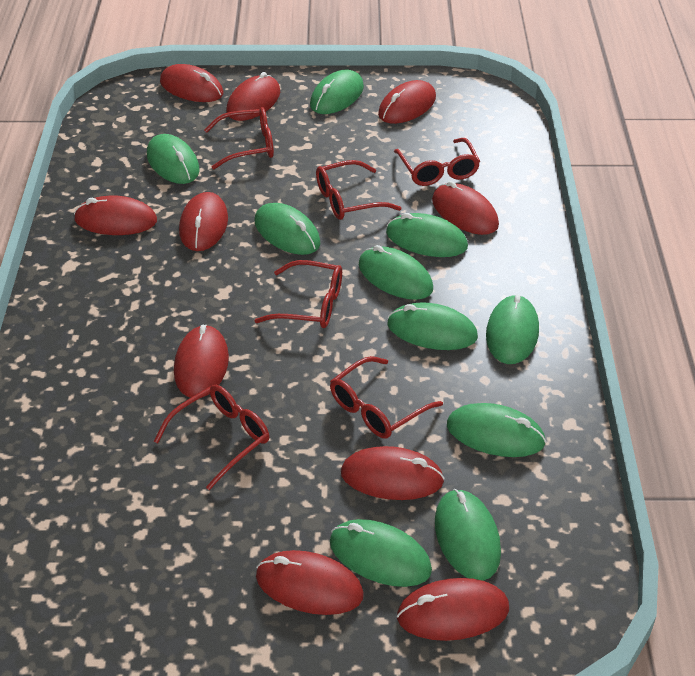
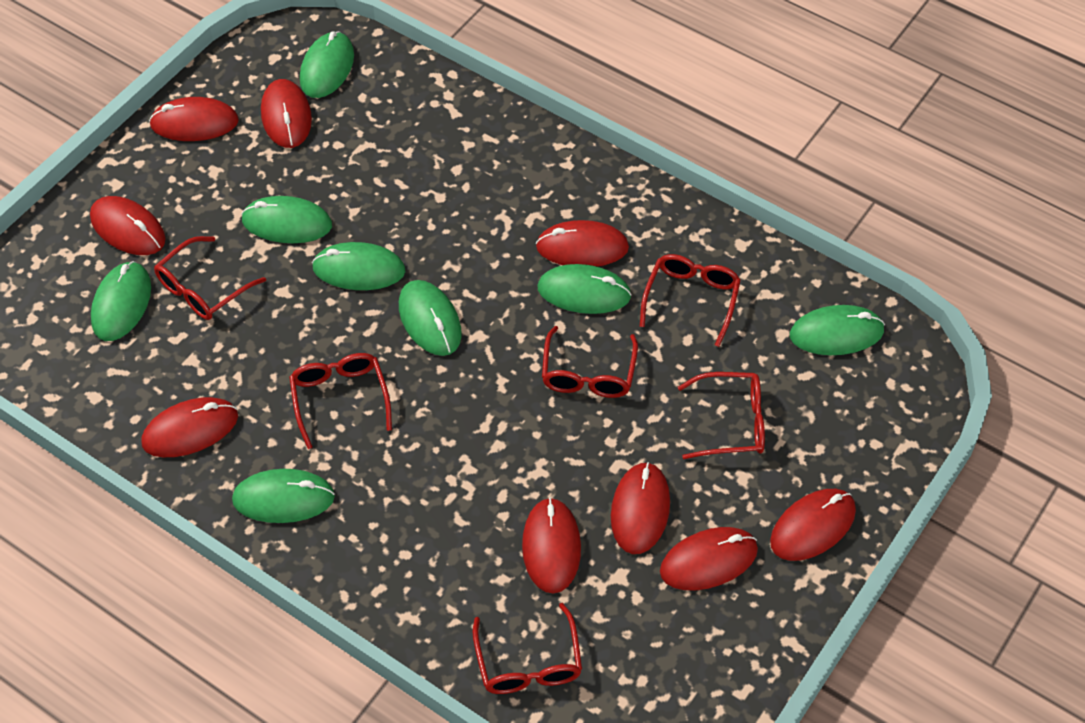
green mouse: [147,134,199,184] [254,203,321,255] [310,70,364,114] [330,519,432,587] [359,245,433,300] [386,213,468,257] [387,302,478,350] [435,489,501,581] [447,403,546,457] [486,294,539,364] = 10 -> [91,261,151,341] [232,469,335,523] [241,196,332,243] [300,31,354,98] [312,242,405,290] [399,280,462,356] [537,264,632,314] [790,305,885,355] = 8
red mouse: [74,196,157,235] [160,64,223,102] [174,325,229,398] [179,192,228,251] [226,72,280,121] [256,550,364,615] [341,446,445,500] [378,80,436,124] [397,578,509,641] [432,181,499,235] = 10 -> [90,196,166,255] [141,397,238,457] [149,97,239,141] [261,79,312,148] [522,497,581,594] [536,220,629,267] [611,462,670,554] [660,527,758,590] [770,489,856,561] = 9

